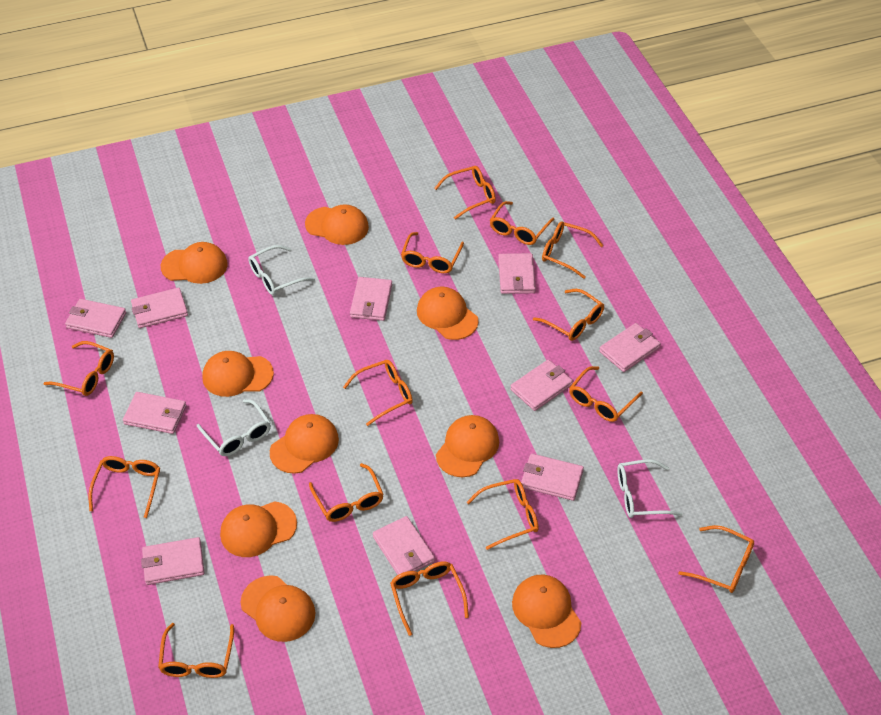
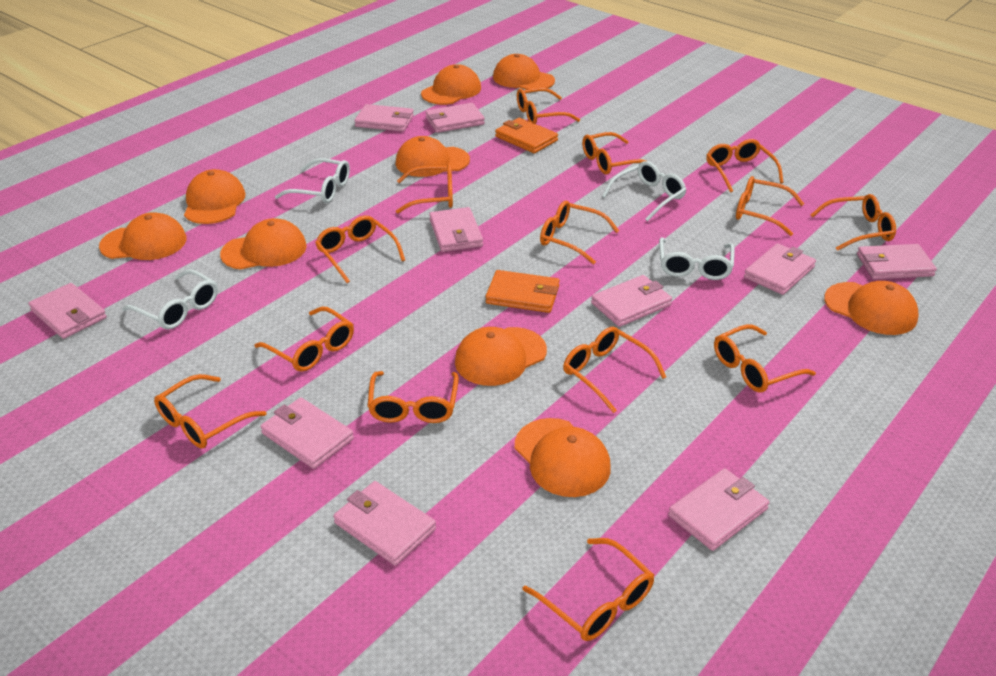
orange wallet: none = 0 -> [486,270,560,313] [495,118,558,153] = 2
white glasses: [197,399,271,456] [248,245,315,295] [617,459,682,518] = 3 -> [122,269,218,329] [275,158,350,203] [602,161,686,221] [659,237,735,280] = 4

